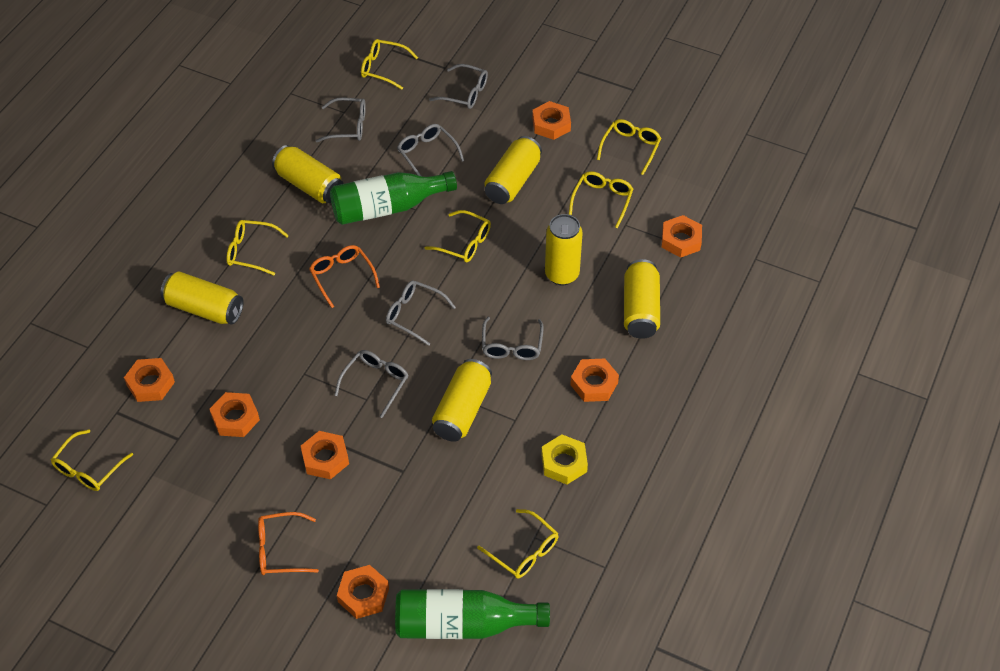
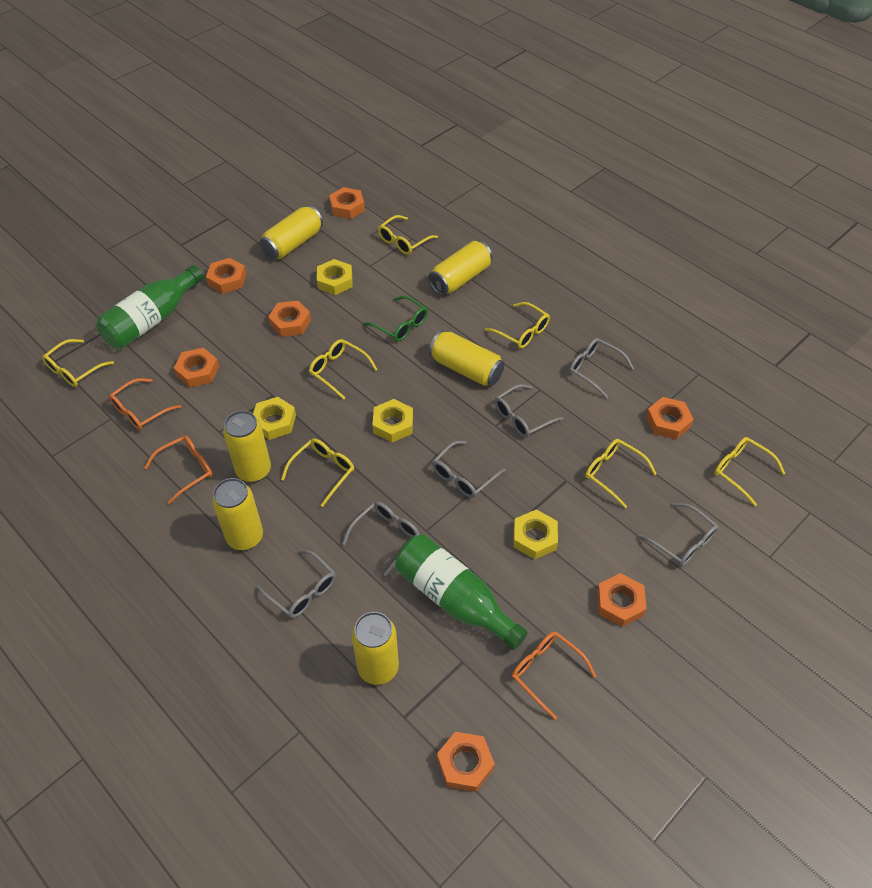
green glasses: none = 0 -> [364,296,428,342] = 1
orange glasses: [258,512,319,575] [309,245,380,308] = 2 -> [109,378,181,430] [144,435,213,504] [512,632,596,720] = 3
yellow nut: [541,434,588,484] = 1 -> [253,397,296,440] [317,259,352,295] [372,399,413,442] [513,510,558,559] = 4

